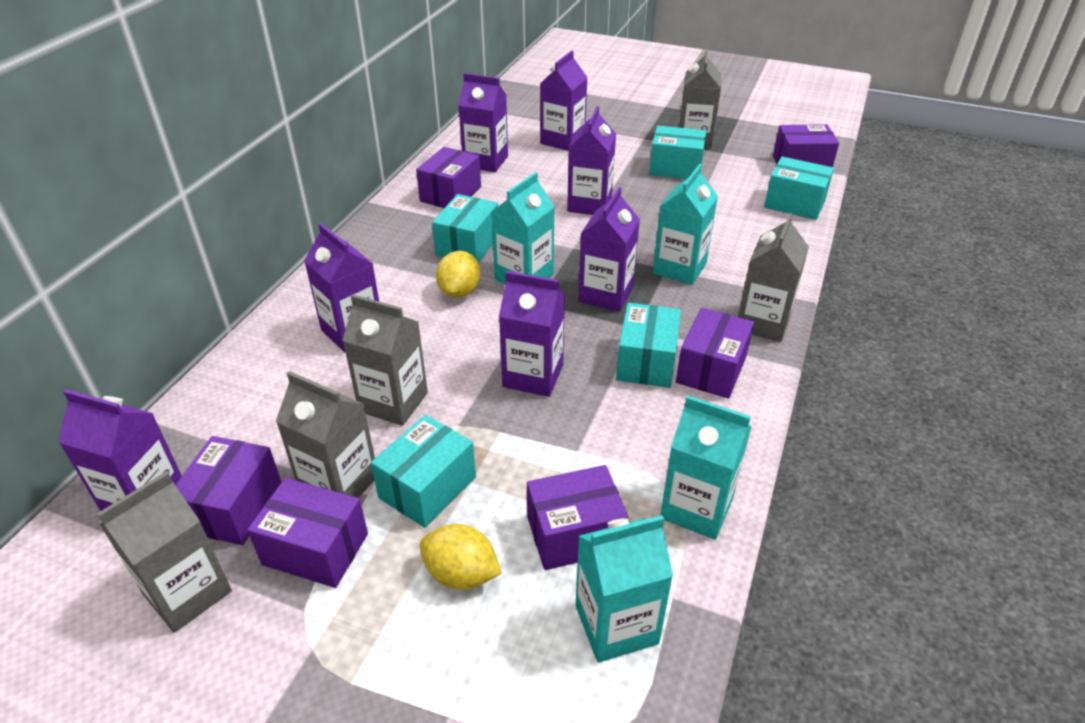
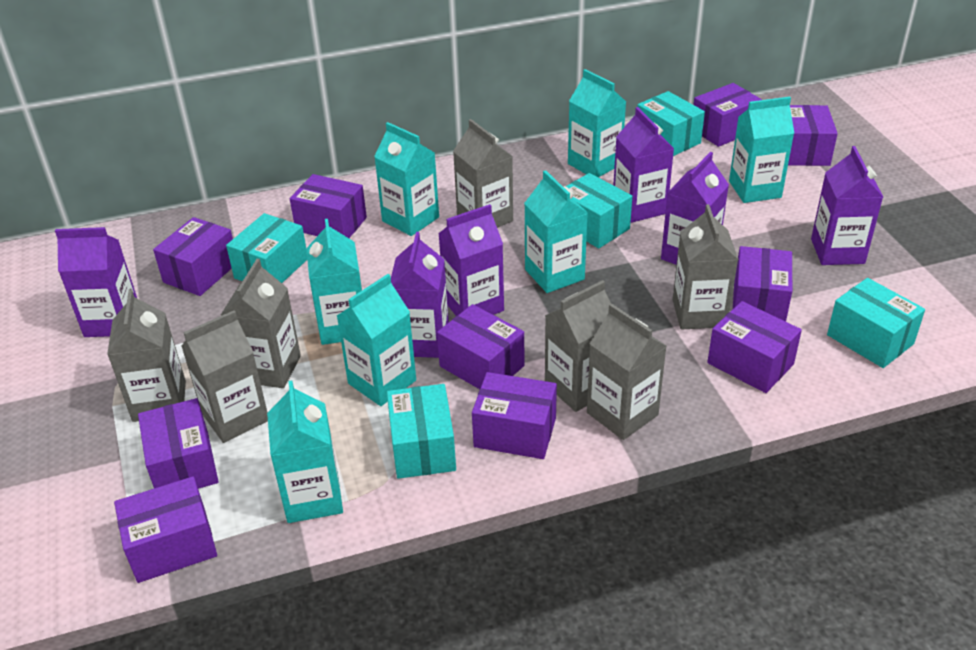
grey carton: [97,471,232,633] [276,371,375,498] [342,294,428,426] [679,49,721,149] [738,213,809,342] = 5 -> [107,289,186,422] [181,310,268,443] [221,259,301,388] [453,119,513,228] [545,280,611,412] [587,303,667,440] [673,204,739,329] = 7
purple box: [175,436,281,545] [247,478,368,588] [416,147,481,208] [527,465,628,570] [676,308,754,399] [773,124,839,167] = 6 -> [114,476,217,583] [138,398,219,489] [153,217,233,296] [290,174,367,238] [437,304,524,389] [472,372,557,459] [694,83,762,147] [707,301,802,393] [733,246,792,322] [788,105,838,166] = 10
purple carton: [58,389,182,511] [304,223,379,353] [458,73,508,172] [499,271,565,397] [540,50,588,151] [567,106,616,215] [578,187,640,312] = 7 -> [55,227,137,337] [391,232,449,358] [438,204,504,316] [613,107,674,223] [661,152,729,265] [811,146,883,265] = 6
turquoise carton: [492,172,555,284] [576,515,673,663] [653,164,718,285] [660,395,752,540] = 4 -> [267,381,343,523] [306,219,362,345] [337,274,416,406] [374,122,439,236] [524,170,588,293] [568,69,626,177] [729,97,794,203] = 7
yellow lemon: [419,524,502,590] [436,251,480,297] = 2 -> none = 0

